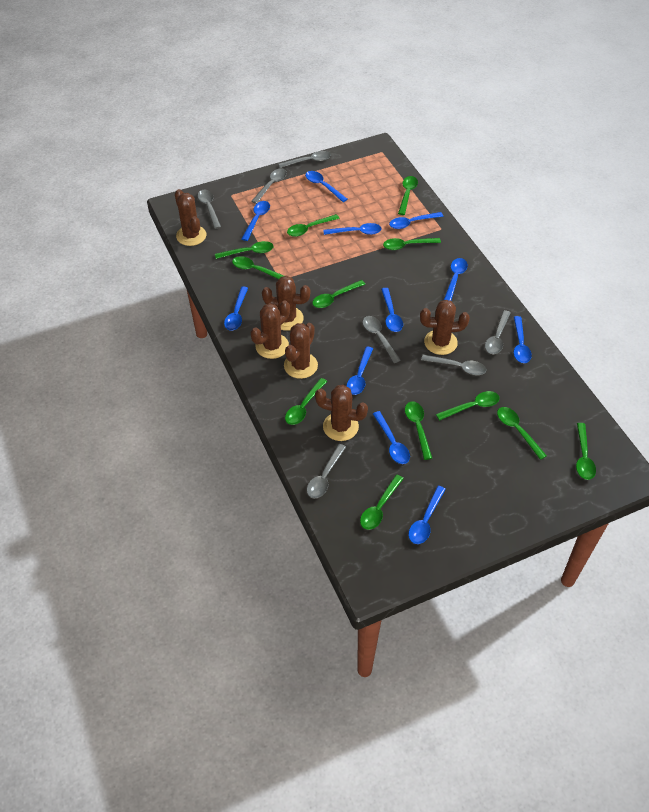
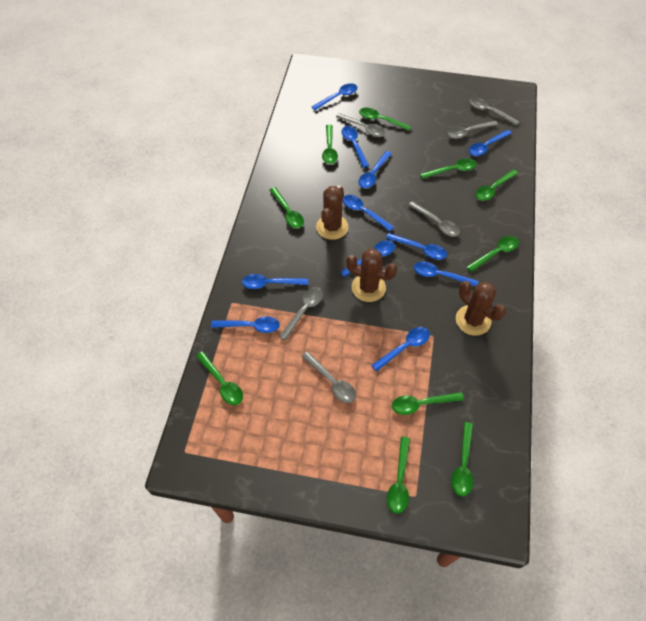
brown cactus: [175,189,206,246] [251,300,290,359] [262,276,310,331] [284,323,318,379] [315,385,368,441] [420,300,470,355] = 6 -> [316,185,348,240] [346,249,397,302] [456,281,506,336] = 3
green spoon: [215,241,274,259] [232,256,284,279] [285,378,327,425] [287,214,340,237] [312,280,365,308] [360,474,404,530] [383,238,441,250] [398,176,418,215] [405,402,432,460] [436,391,500,421] [497,407,547,460] [576,423,596,480] = 12 -> [196,352,243,405] [270,187,304,228] [322,125,338,164] [359,108,411,131] [387,437,410,514] [392,392,464,415] [420,158,476,179] [451,422,473,496] [467,236,519,272] [475,169,518,201] = 10
grey spoon: [198,190,221,229] [252,168,287,204] [278,151,331,168] [307,444,346,499] [363,316,401,363] [421,355,486,375] [485,310,511,354] = 7 -> [279,287,323,341] [301,351,356,403] [336,113,385,137] [408,201,460,237] [447,121,498,139] [469,98,519,125] = 6

